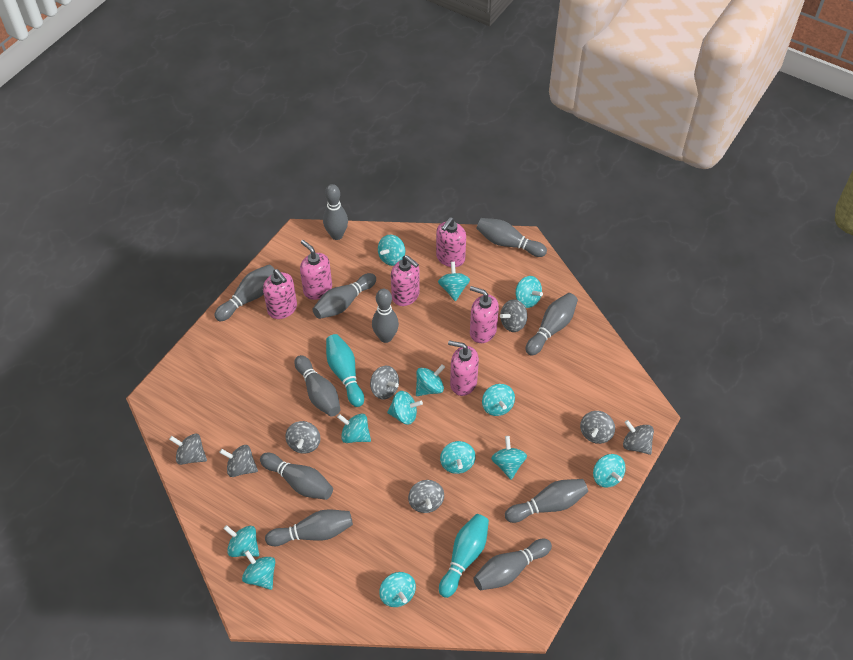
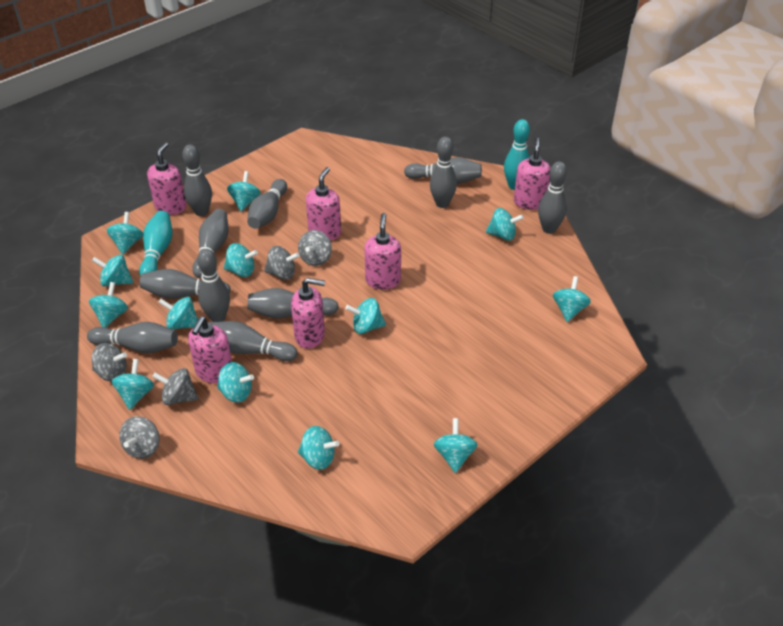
grey spinning top: [169,434,207,465] [219,445,258,477] [285,421,321,454] [370,366,399,400] [408,480,444,513] [500,299,527,332] [580,411,615,444] [623,420,654,455] = 8 -> [92,343,127,381] [119,416,160,459] [152,368,198,405] [264,246,299,280] [298,230,332,266] = 5

